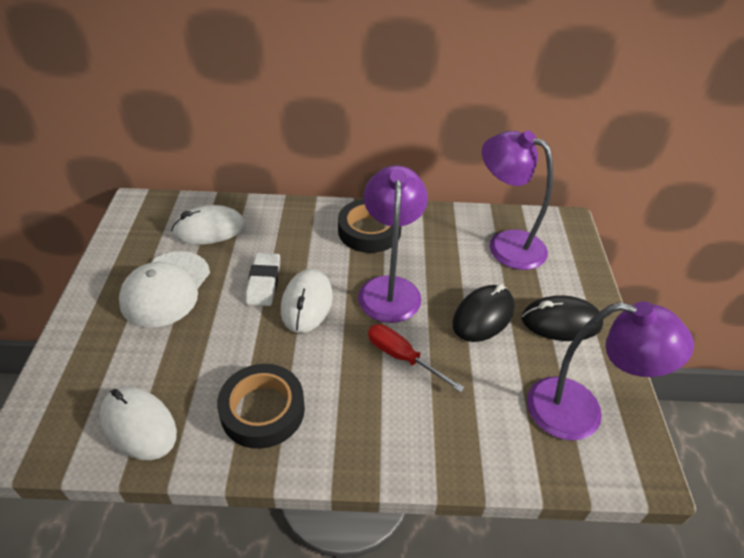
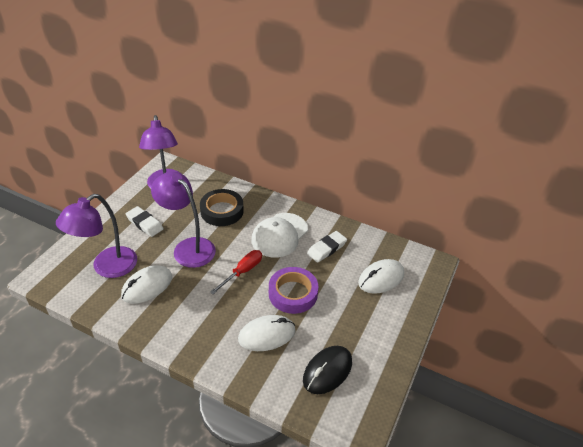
black mouse: [452,284,515,342] [522,295,603,341] = 2 -> [303,346,352,394] = 1
black tape: [217,364,305,449] [338,199,402,253] = 2 -> [200,189,244,226] = 1
purple tape: none = 0 -> [269,267,319,314] = 1
white eraser: [245,253,280,306] = 1 -> [126,206,164,237] [307,231,347,263] = 2

